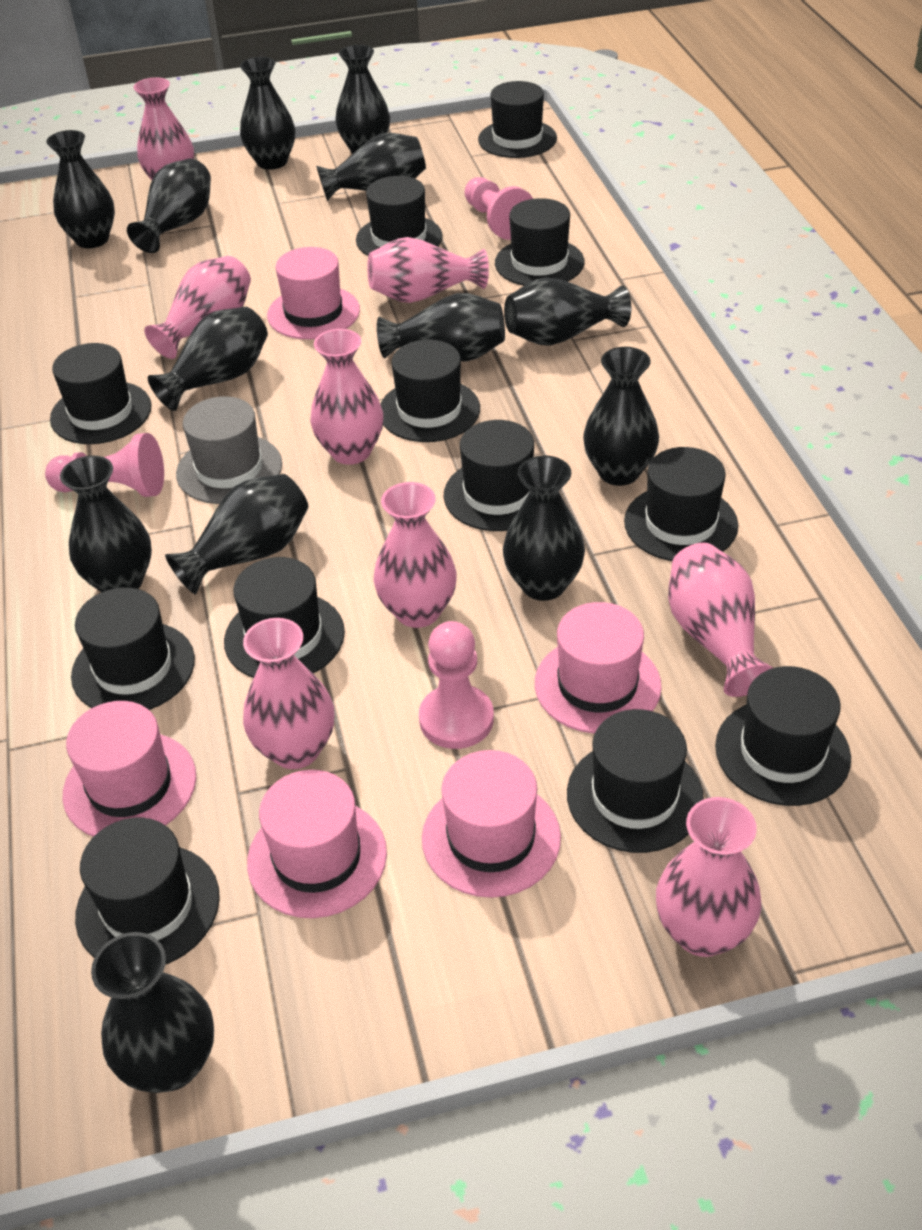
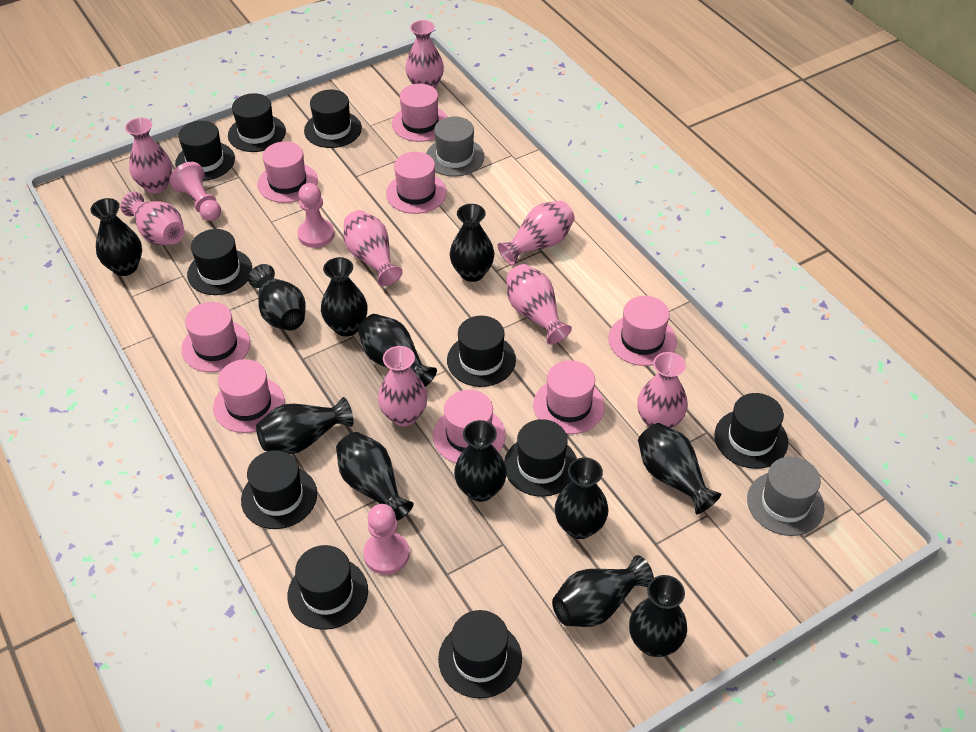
black hat: [50,343,151,444] [71,587,195,710] [75,818,220,965] [224,557,345,678] [356,176,443,256] [380,340,480,442] [444,420,534,531] [478,81,557,158] [495,198,584,286] [567,709,704,853] [624,447,738,561] [715,666,851,806] = 12 -> [175,121,235,181] [187,229,252,295] [228,93,286,152] [241,450,317,529] [287,545,368,630] [304,90,362,148] [438,610,522,698] [447,316,516,387] [504,419,577,497] [714,393,788,469] = 10
black vase: [46,130,115,249] [60,455,152,592] [91,932,214,1093] [127,159,211,253] [148,307,268,411] [165,474,308,594] [240,57,295,170] [316,133,426,201] [335,45,390,154] [377,293,505,362] [503,455,585,601] [504,277,631,346] [583,347,659,486] = 13 -> [90,198,142,276] [248,264,306,330] [256,397,354,454] [321,257,368,337] [336,432,414,521] [358,314,437,387] [450,204,494,282] [454,420,507,502] [552,555,654,627] [555,457,609,539] [629,575,687,657] [638,423,721,514] = 12
grey hat: [176,396,282,504] = 1 -> [426,116,485,177] [747,456,824,536] = 2
pink hat: [63,701,196,837] [247,770,387,918] [267,247,360,339] [422,750,561,898] [535,602,662,734] = 5 -> [181,302,250,372] [213,359,285,433] [257,141,318,203] [386,152,447,214] [392,84,448,142] [433,390,506,463] [533,360,605,434] [608,296,677,366] = 8

